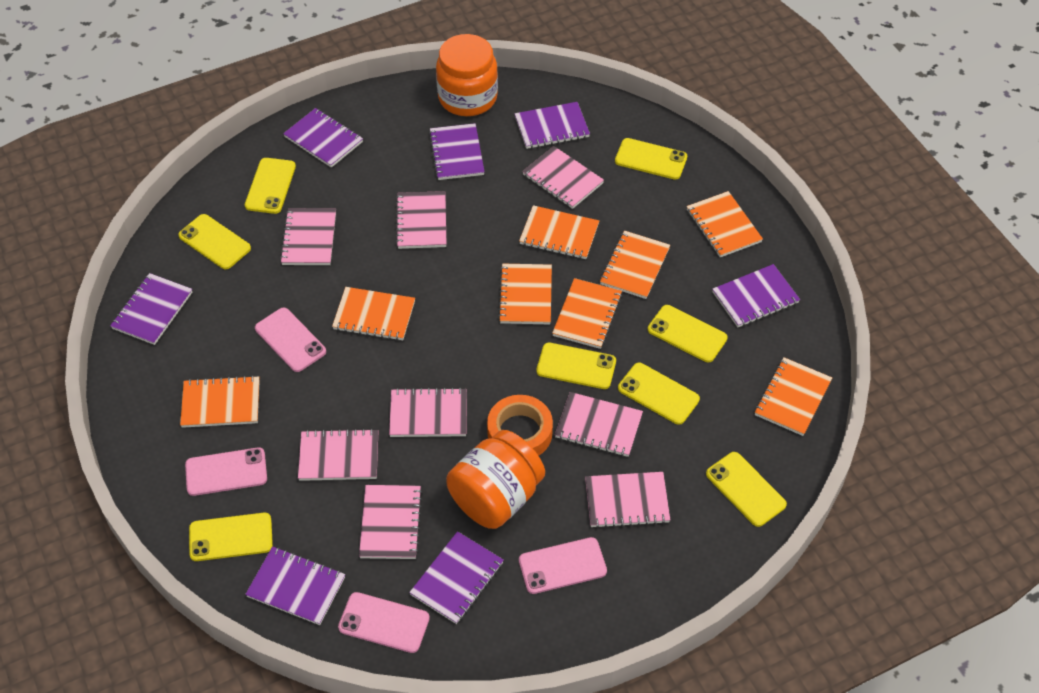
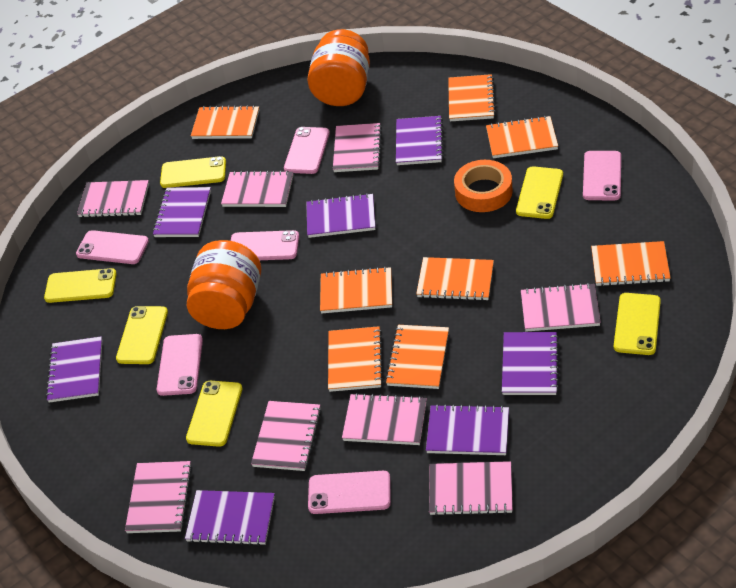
pink phone: [185,448,267,496] [255,308,326,372] [338,592,430,653] [519,537,607,594] = 4 -> [76,230,149,264] [157,334,203,396] [231,230,299,260] [284,127,330,174] [308,471,391,514] [583,151,621,200] = 6
yellow phone: [178,214,251,269] [189,513,273,561] [245,158,296,214] [536,342,616,389] [615,138,687,180] [618,363,700,425] [648,305,728,362] [706,452,787,527] = 8 -> [44,268,117,303] [116,306,168,364] [160,156,226,188] [186,381,242,447] [516,166,563,219] [614,293,661,355] = 6

